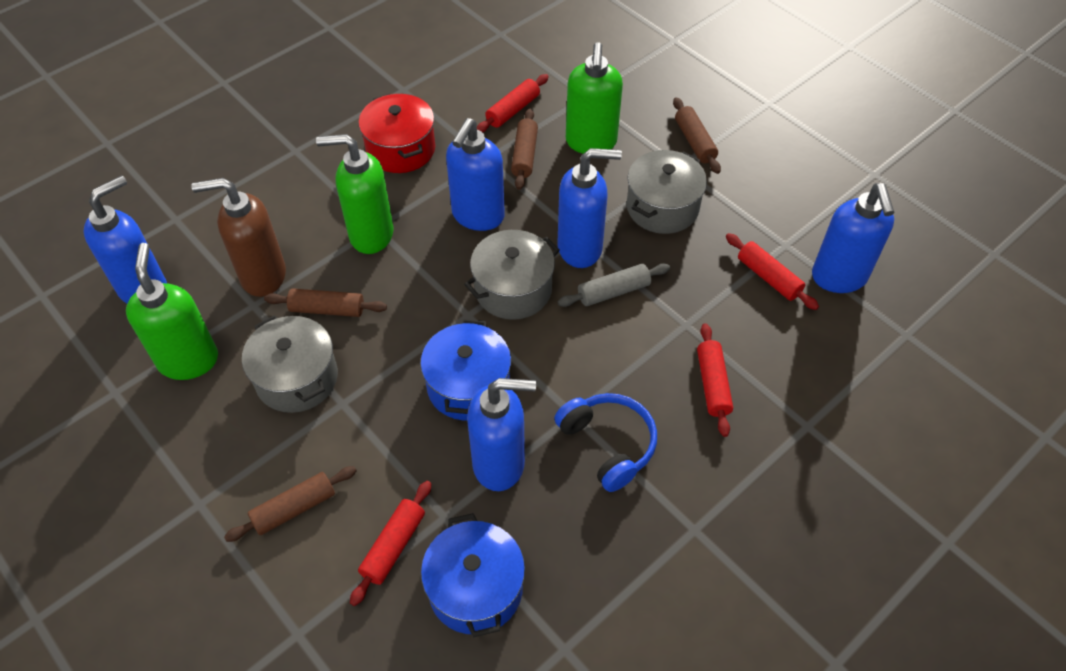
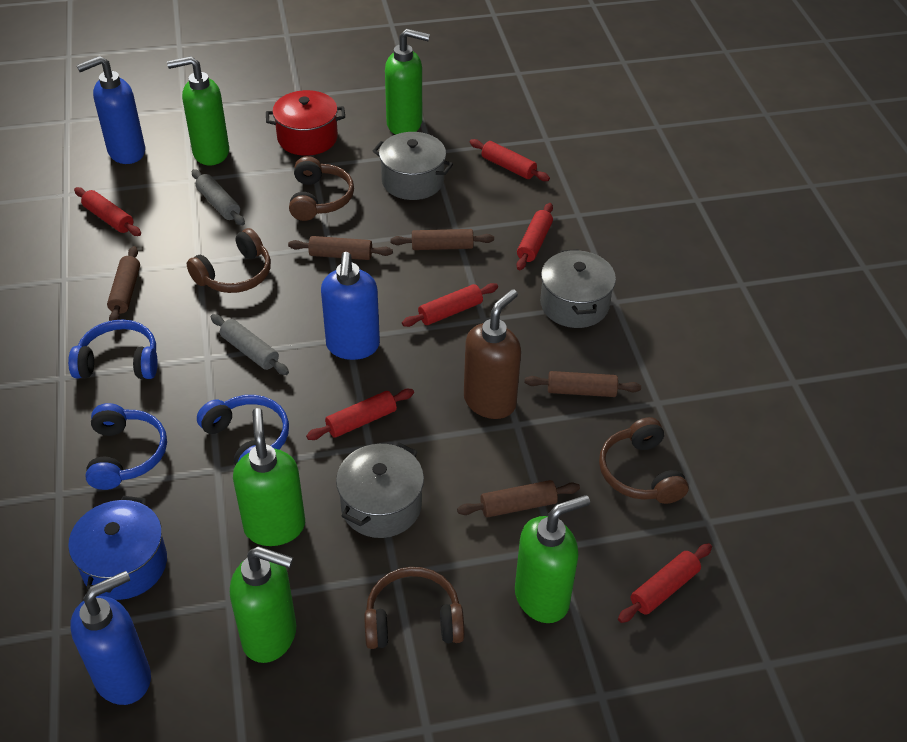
blue headphones: [554,393,657,492] = 1 -> [68,319,158,379] [85,403,167,490] [197,395,289,465] = 3
blue pot: [420,319,511,420] [421,513,525,637] = 2 -> [68,496,167,600] = 1
blue soap dispenser: [83,175,167,303] [446,118,505,231] [467,378,536,491] [558,148,622,268] [812,183,895,293] = 5 -> [70,571,151,705] [76,56,145,164] [321,252,380,360] = 3
brown headphones: none = 0 -> [187,228,271,293] [289,156,354,221] [364,567,464,649] [599,417,689,504] = 4
brown rolling pin: [224,466,357,542] [264,288,387,317] [511,109,538,190] [673,97,721,174] = 4 -> [107,246,140,321] [288,236,393,260] [390,229,494,250] [457,480,580,517] [524,371,641,397] = 5
green soap dispenser: [126,243,218,380] [316,134,393,254] [566,42,623,154] = 3 -> [167,56,229,165] [230,546,296,663] [233,408,305,546] [385,29,430,134] [515,495,590,623] = 5
grey rolling pin: [558,263,670,307] = 1 -> [192,169,245,226] [211,314,289,375] = 2
red rolling pin: [350,481,431,606] [477,74,549,132] [697,323,733,437] [726,233,819,310] = 4 -> [74,187,141,236] [306,389,414,440] [402,283,498,327] [470,139,550,181] [516,203,553,270] [618,543,712,623] = 6

